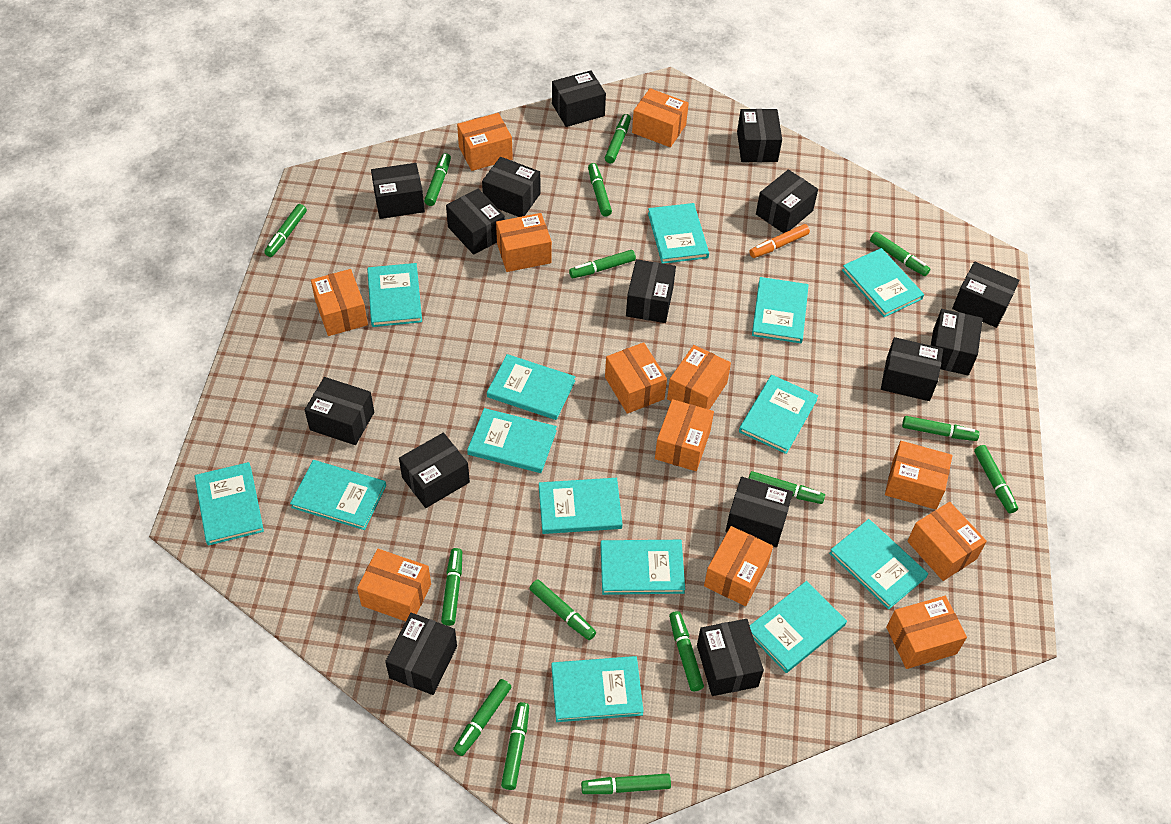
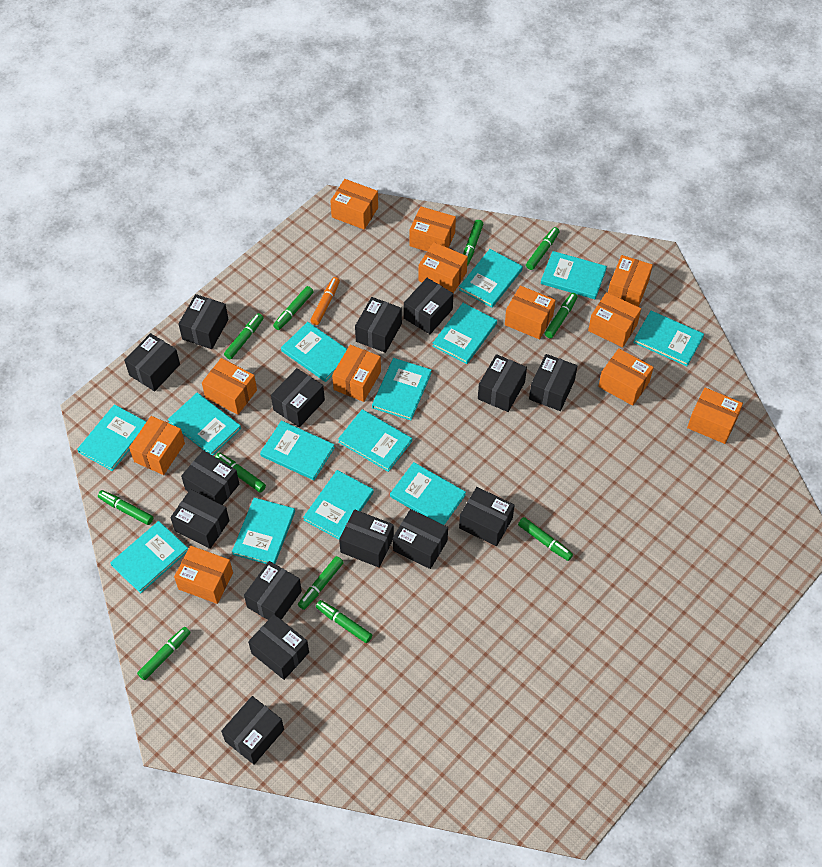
green marker: [264,204,307,257] [424,153,451,206] [441,548,462,626] [453,679,512,756] [501,702,529,790] [529,580,596,640] [569,250,636,278] [581,773,671,794] [588,163,612,217] [605,114,631,163] [669,611,704,691] [749,471,825,504] [870,232,930,276] [902,416,979,441] [974,445,1018,513] = 15 -> [98,490,153,525] [137,627,191,680] [215,453,266,493] [224,313,263,359] [273,286,314,330] [298,556,344,610] [316,600,372,643] [463,220,483,266] [518,517,573,561] [526,227,560,270] [544,293,578,339] = 11

